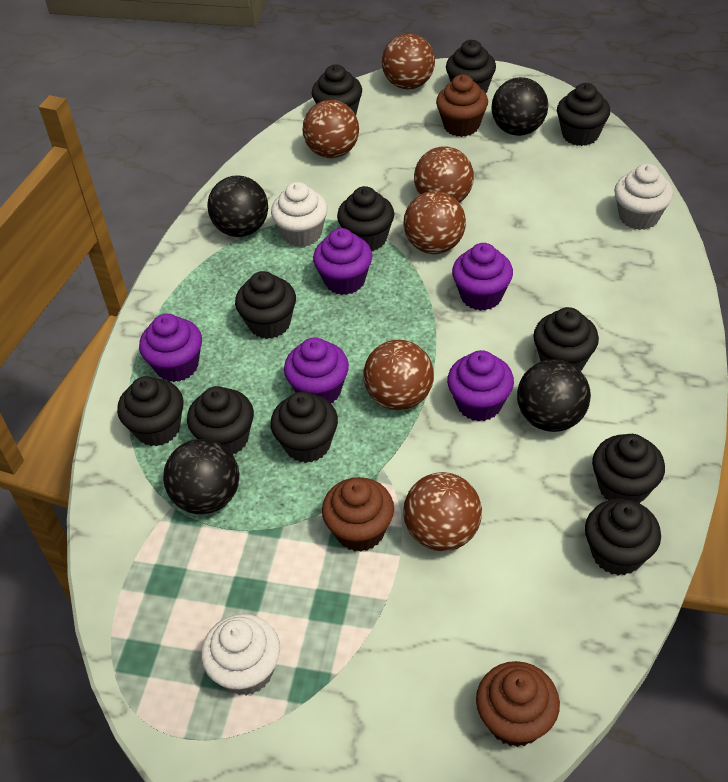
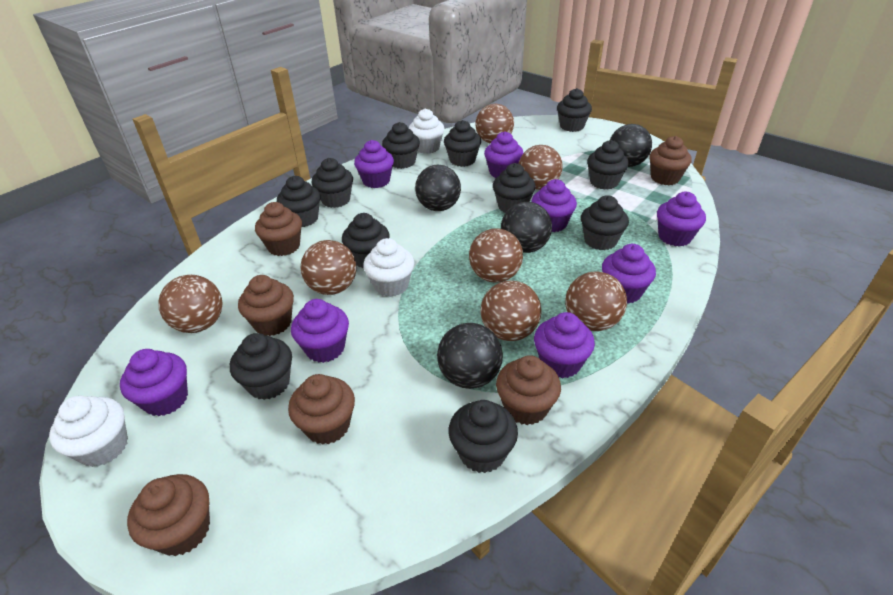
brown ball: [302,100,359,158] [363,340,434,410] [382,34,435,89] [403,191,466,254] [403,472,482,551] [414,146,474,203] = 6 -> [158,275,223,333] [301,240,356,295] [469,228,523,282] [475,104,514,144] [480,280,541,341] [519,145,563,190] [565,272,627,331] = 7
brown cupcake: [322,477,394,552] [436,75,488,137] [476,661,560,747] = 3 -> [127,474,210,556] [238,275,294,336] [255,202,302,256] [288,374,355,445] [496,355,561,425] [649,136,692,185] = 6
purple cupcake: [139,314,202,382] [284,338,349,403] [313,228,372,295] [447,350,514,422] [452,243,513,311] = 5 -> [120,349,188,416] [291,299,349,363] [354,140,394,188] [484,131,523,178] [531,179,577,232] [534,312,595,378] [602,244,656,304] [657,192,706,247] = 8

